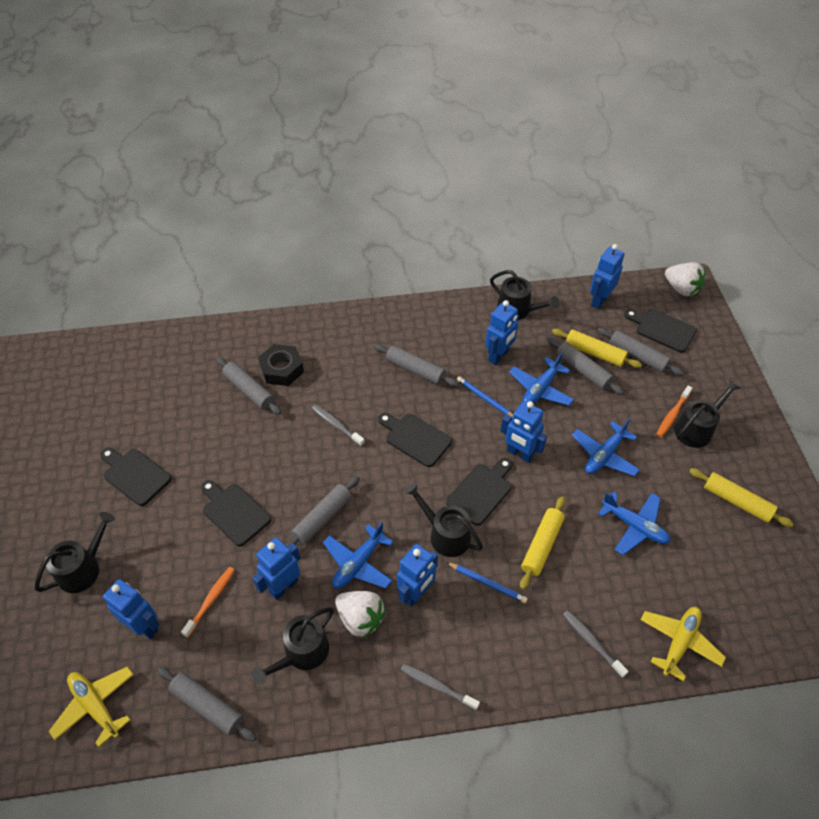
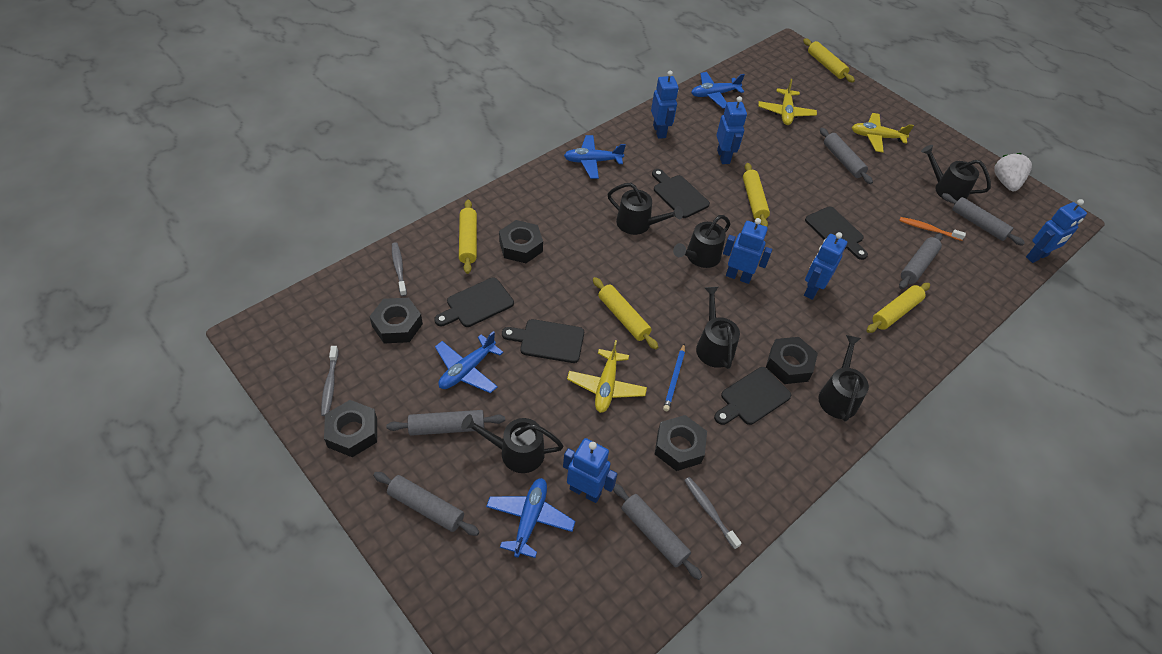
black nut: [258,344,304,386] = 1 -> [324,400,377,457] [369,298,423,344] [499,220,543,263] [655,415,707,471] [766,337,818,384] = 5
black watering can: [35,512,115,593] [252,607,334,685] [405,483,483,557] [490,270,559,320] [674,380,741,448] = 5 -> [461,414,563,473] [608,183,683,235] [673,215,730,268] [696,287,740,369] [818,335,869,422] [921,145,991,201] = 6
blue pencil: [446,562,528,603] [457,377,513,418] = 2 -> [663,343,685,411] = 1
orange toothbrush: [181,567,234,638] [657,385,692,437] = 2 -> [899,217,966,241] = 1
white strawberry: [335,591,386,638] [665,262,706,296] = 2 -> [994,153,1032,191] = 1
yellow plane: [48,667,134,747] [640,607,726,682] = 2 -> [567,340,647,413] [758,79,817,125] [852,113,914,153] = 3
yellow rolling pin: [520,496,565,590] [552,328,642,368] [689,468,793,527] = 3 -> [459,200,477,274] [593,277,658,349] [743,163,770,227] [803,38,855,83] [867,283,930,333] = 5

